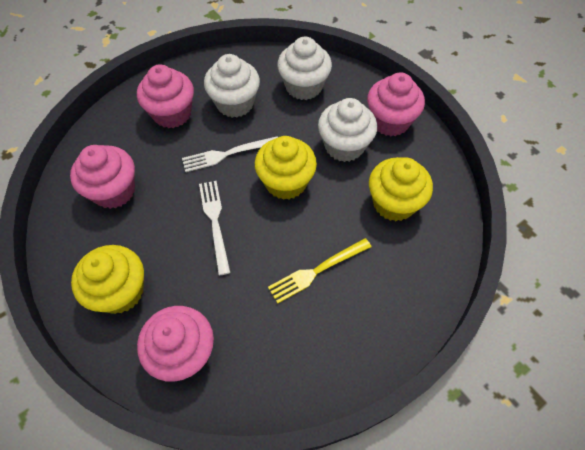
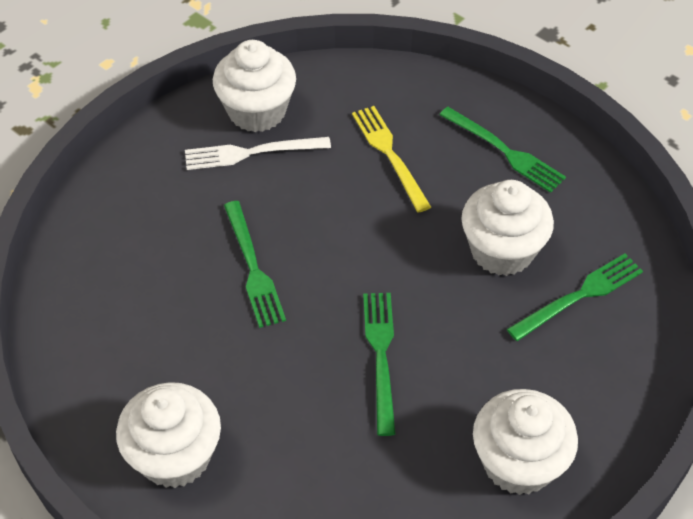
green fork: none = 0 -> [224,201,286,328] [363,293,396,436] [440,107,566,193] [507,254,643,341] = 4
pink cupcake: [70,145,135,209] [137,64,194,128] [137,306,214,382] [367,72,425,136] = 4 -> none = 0
white cupcake: [204,54,260,118] [277,37,332,100] [318,98,377,162] = 3 -> [116,382,221,488] [213,40,296,132] [461,180,554,276] [473,389,578,495] = 4
white fork: [182,136,278,172] [199,181,231,275] = 2 -> [185,137,331,170] = 1
yellow cupcake: [71,245,144,314] [255,136,317,200] [369,157,433,221] = 3 -> none = 0

